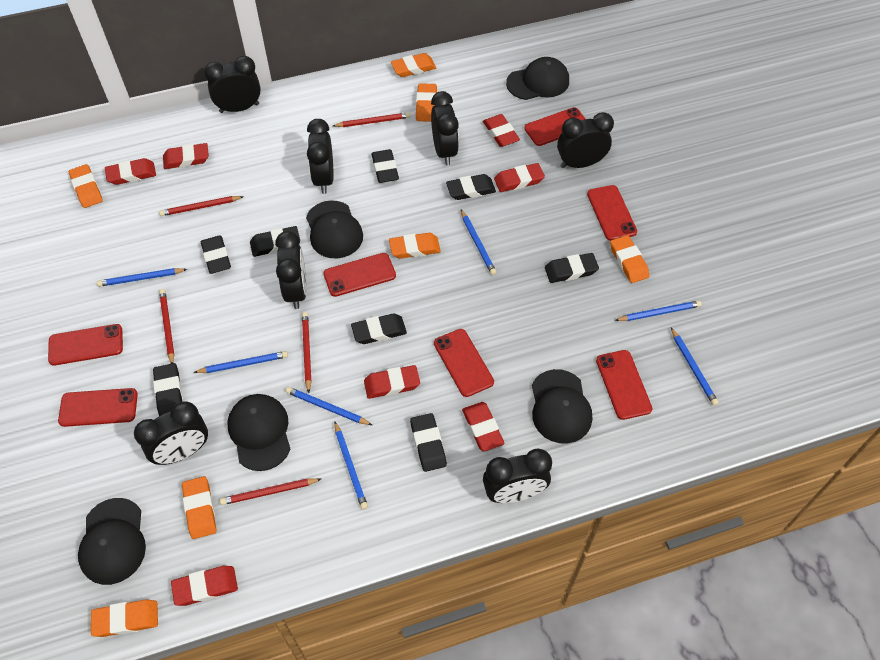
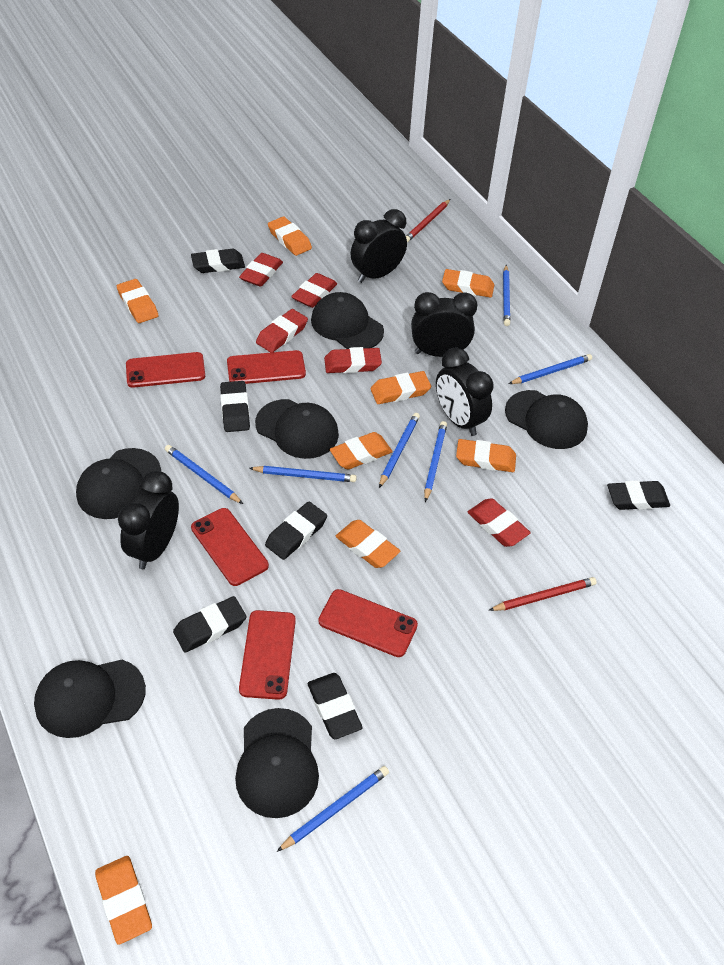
black cap: [78,498,146,585] [227,394,291,471] [306,200,363,258] [506,57,569,100] [532,369,592,444] = 5 -> [34,660,146,738] [76,448,161,519] [235,708,319,818] [255,399,339,459] [311,292,384,349] [505,390,588,449] = 6
black clock: [134,401,208,465] [204,56,261,113] [275,231,307,309] [307,119,334,194] [431,91,459,165] [483,448,552,503] [557,112,614,168] = 7 -> [118,471,179,569] [351,209,407,283] [411,292,477,357] [436,348,494,436] = 4
black eraser: [153,363,183,416] [201,235,231,274] [250,226,300,257] [351,314,407,344] [372,149,399,183] [410,413,447,472] [446,174,496,200] [545,253,599,283] = 8 -> [173,596,246,653] [191,249,245,273] [220,381,250,432] [265,502,327,560] [308,673,362,739] [607,480,670,510] = 6
orange eraser: [69,164,103,208] [91,599,158,637] [182,476,216,539] [389,233,441,259] [391,53,436,77] [416,83,437,122] [610,235,649,283] = 7 -> [95,856,152,945] [117,279,159,323] [268,216,312,256] [330,432,393,470] [336,520,400,568] [370,371,431,404] [442,269,494,298] [456,439,516,472] = 8
red eraser: [105,158,156,185] [163,143,209,169] [171,566,238,606] [364,365,420,399] [462,402,505,452] [483,114,520,147] [494,163,545,192] = 7 -> [239,253,283,287] [256,309,308,353] [291,273,337,308] [324,347,382,373] [468,498,531,547] = 5
red pencil: [159,196,244,216] [159,289,174,364] [220,478,321,505] [302,312,312,393] [333,112,410,127] = 5 -> [406,199,450,242] [489,577,597,611] = 2
red phone: [48,324,123,366] [58,388,138,427] [323,253,396,297] [434,329,494,397] [524,107,586,146] [587,185,637,241] [596,350,652,420] = 7 -> [126,352,205,388] [191,508,269,586] [227,350,306,384] [239,610,296,700] [318,589,418,657] = 5

